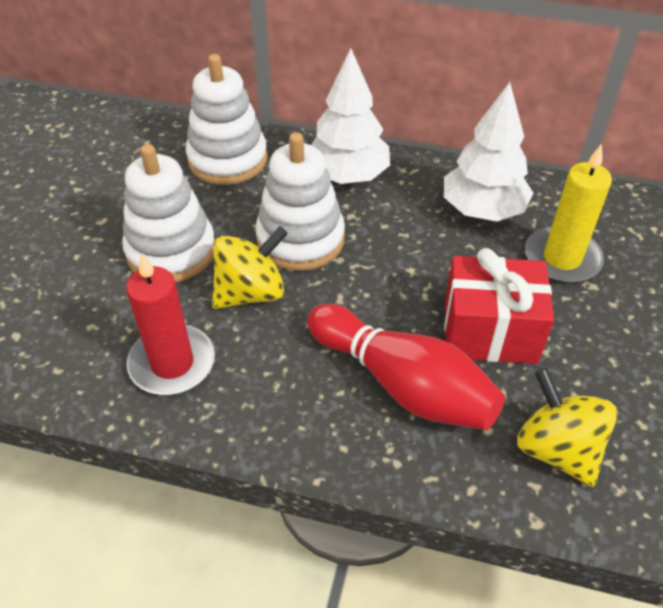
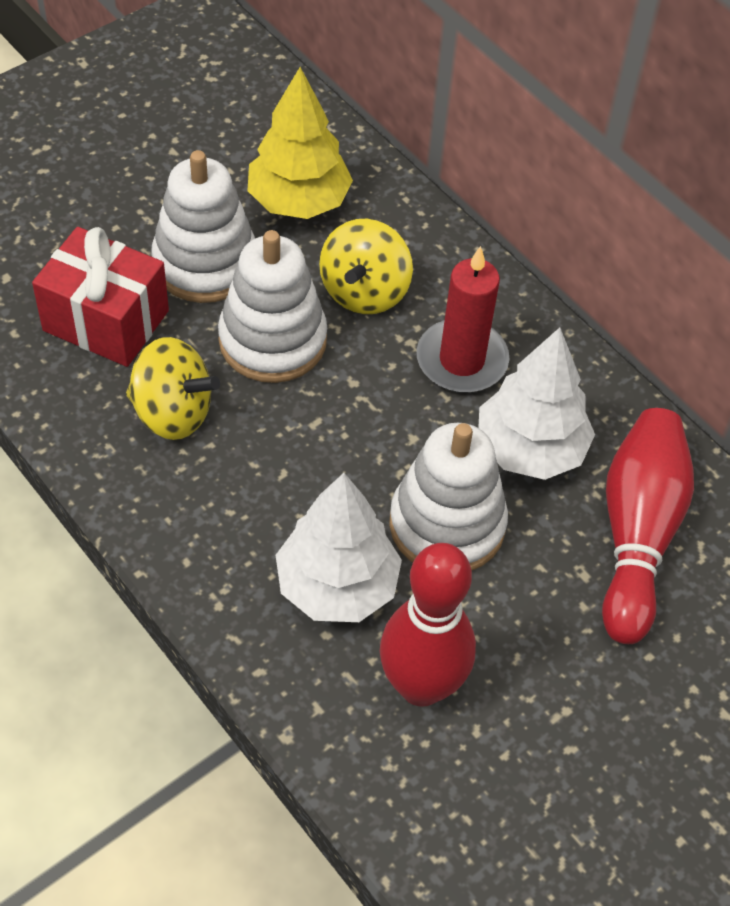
red bowling pin: [308,304,505,430] = 1 -> [380,543,476,707] [602,408,694,644] = 2
yellow candle: [525,144,612,283] = 1 -> none = 0
yellow tree: none = 0 -> [247,67,353,219] = 1

